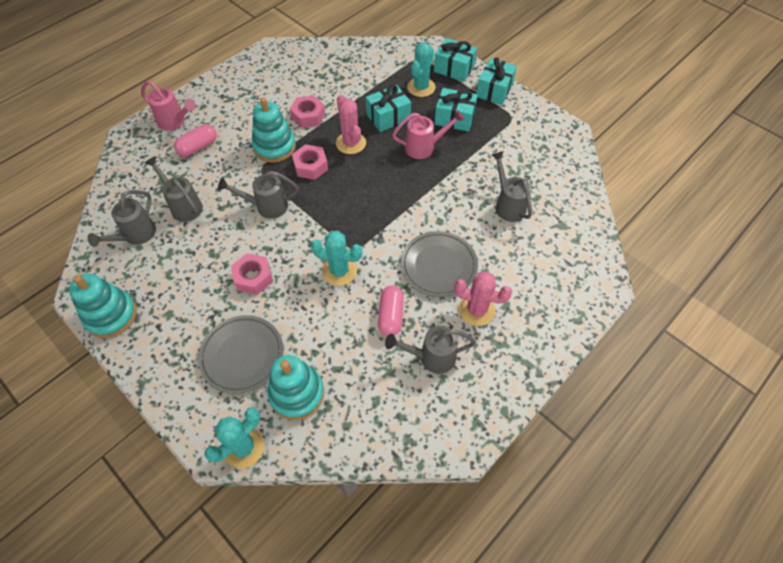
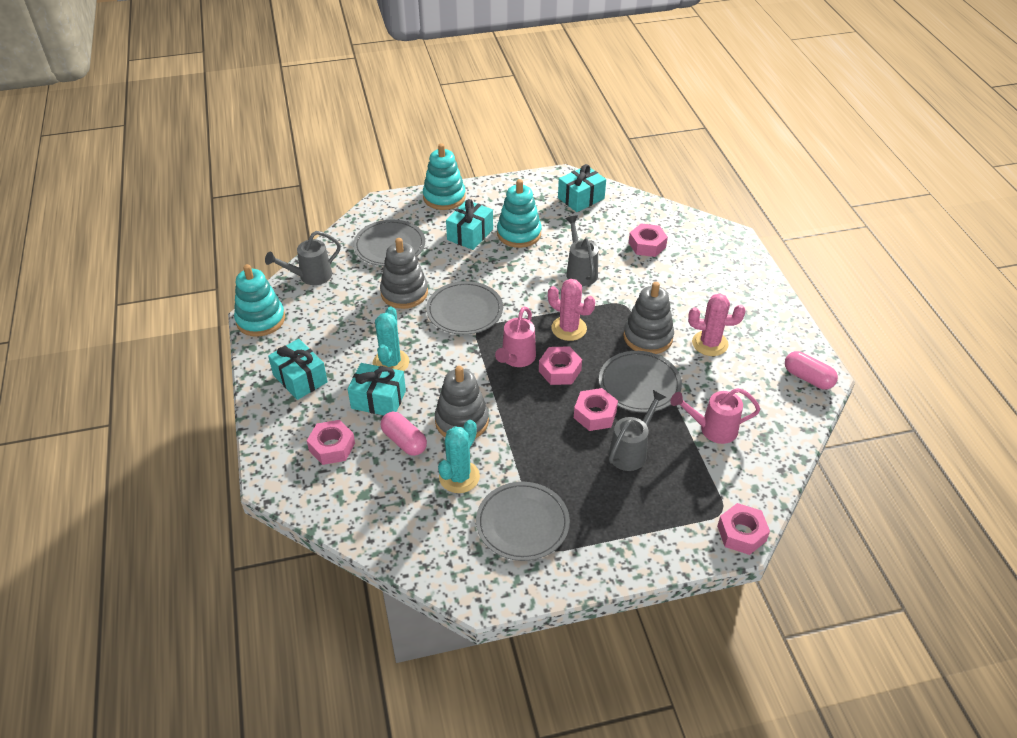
grey plate: [198,315,284,394] [401,231,478,297] = 2 -> [353,220,425,266] [426,281,503,335] [476,482,570,561] [599,351,682,413] = 4
grey stacking toy: none = 0 -> [380,238,428,309] [435,366,489,439] [623,282,674,354] = 3
grey watering can: [87,190,156,247] [145,156,203,222] [218,171,299,219] [385,326,476,374] [492,151,532,222] = 5 -> [265,231,341,285] [565,215,598,286] [609,390,666,471] = 3
pink nut: [231,253,273,295] [290,95,325,128] [292,144,328,180] = 3 -> [307,420,355,465] [539,346,582,385] [574,388,618,431] [629,223,668,257] [717,503,770,555] = 5
turquoise cactus: [205,407,264,469] [310,231,362,286] [407,42,435,97] = 3 -> [373,307,409,371] [438,420,480,493] = 2

